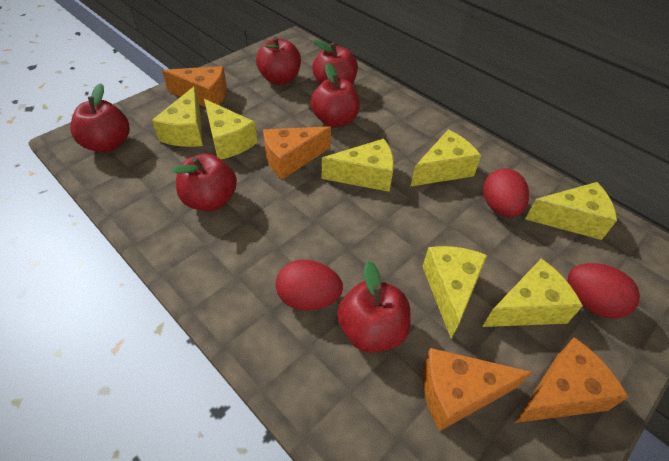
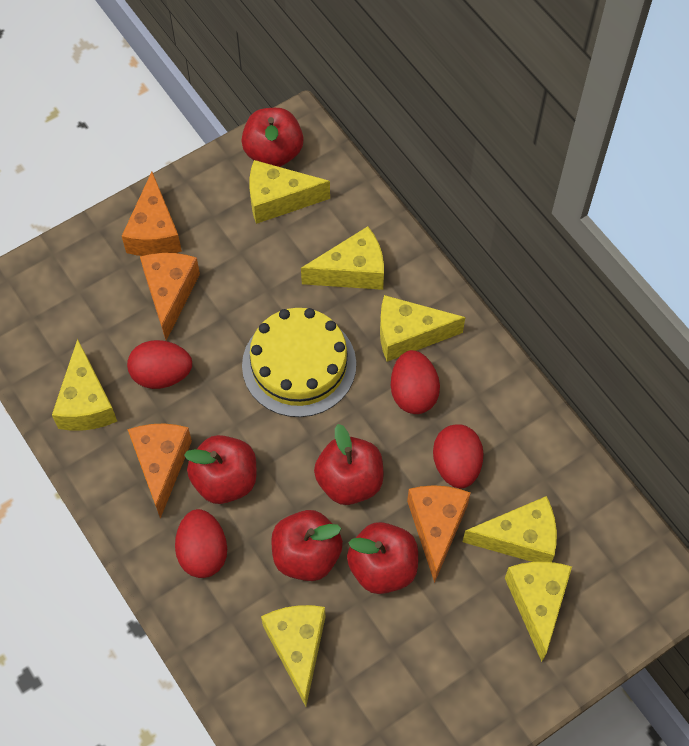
red apple: [70,83,130,153] [172,154,237,211] [256,37,301,85] [310,63,360,128] [313,40,358,84] [337,261,411,353] = 6 -> [184,435,256,504] [241,108,304,167] [271,510,343,581] [314,424,384,505] [347,522,418,594] = 5
red egg: [276,260,343,311] [483,168,529,217] [568,263,640,319] = 3 -> [127,340,192,389] [175,509,227,578] [391,350,440,414] [433,424,484,488] = 4
yellow cake: none = 0 -> [242,308,356,417] = 1

